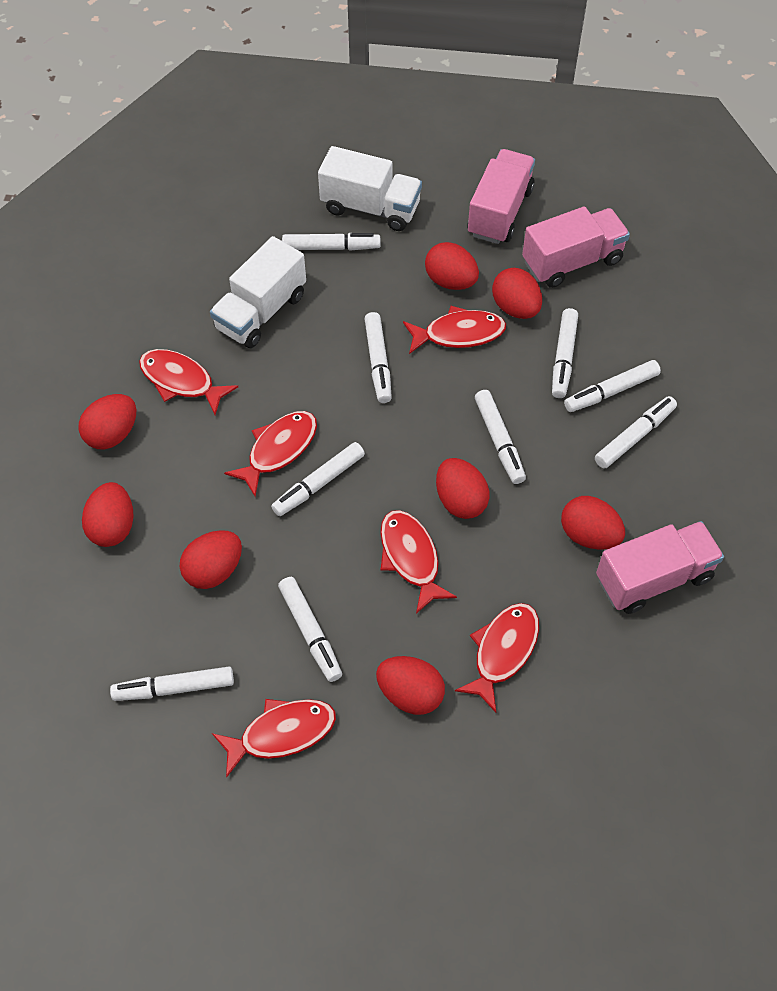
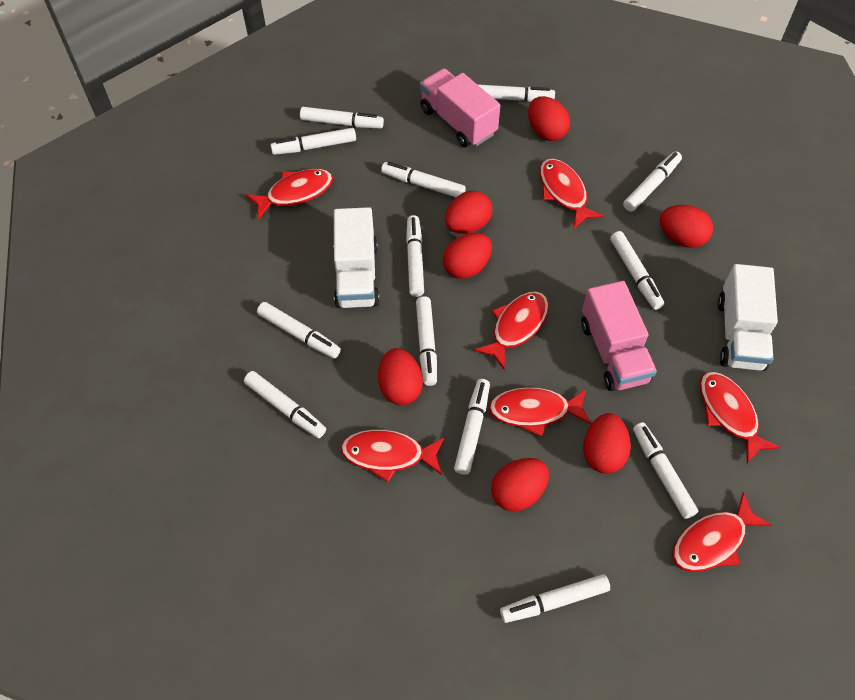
pink truck: [467,149,535,244] [522,206,630,288] [596,521,724,614] = 3 -> [420,68,500,147] [581,281,657,391] = 2
red egg: [79,394,136,450] [82,482,134,547] [180,530,242,589] [376,656,445,715] [425,242,479,290] [436,458,490,519] [492,268,542,319] [561,496,625,550] = 8 -> [378,348,423,405] [443,233,492,279] [445,191,492,234] [491,458,549,512] [528,96,570,141] [583,413,631,474] [660,205,713,248] = 7
red fish: [139,349,238,415] [212,699,336,778] [224,411,317,497] [380,510,457,614] [403,306,506,354] [455,603,539,712] = 6 -> [245,169,333,220] [341,430,445,482] [474,291,549,369] [489,387,591,437] [540,159,604,228] [672,492,771,572] [700,371,780,463] = 7
white marker: [110,667,234,701] [271,442,365,516] [278,577,342,682] [282,233,380,250] [365,312,392,403] [475,390,526,484] [552,308,578,398] [564,360,661,412] [595,396,677,469] = 9 -> [244,371,326,438] [257,302,341,358] [271,128,356,155] [300,107,384,129] [381,162,466,197] [406,215,424,297] [416,296,437,386] [454,379,490,475] [477,84,555,102] [500,574,610,623] [610,231,664,310] [623,151,682,212] [633,422,698,519] = 13

